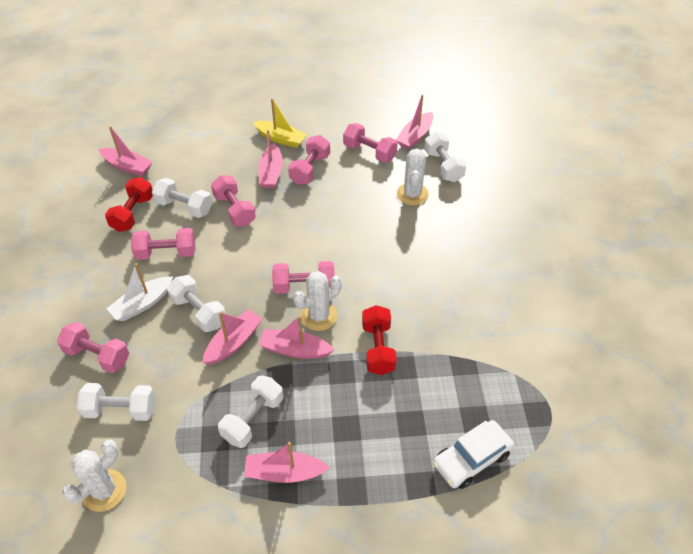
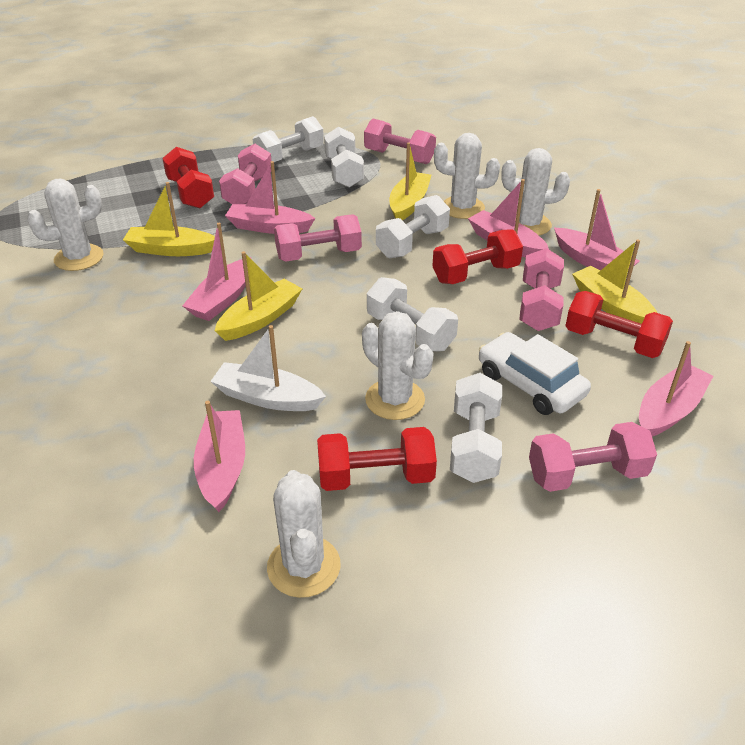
pink dumbbell: [57,322,129,373] [131,228,196,260] [211,175,256,226] [272,261,335,294] [288,135,330,185] [343,123,398,163] = 6 -> [219,144,272,204] [274,214,362,262] [364,119,436,164] [519,248,564,331] [529,422,657,492] = 5
red dumbbell: [105,177,153,232] [362,305,397,375] = 2 -> [163,147,214,208] [317,427,437,491] [432,229,523,284] [565,291,673,358] = 4
white cactus: [62,440,126,512] [293,271,341,331] [397,149,429,205] = 3 -> [27,179,104,271] [267,470,341,598] [362,311,434,420] [434,133,500,219] [501,148,570,235] = 5
yellow boat: [253,98,307,148] = 1 -> [123,182,215,256] [215,251,302,341] [390,142,431,220] [572,240,657,324] = 4

